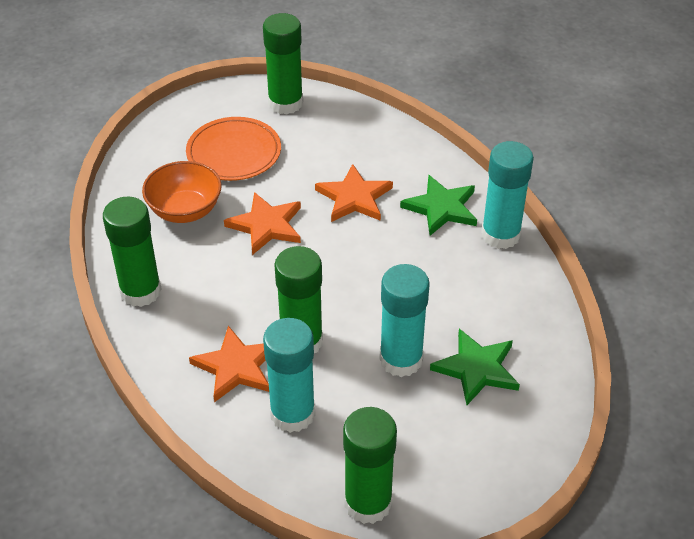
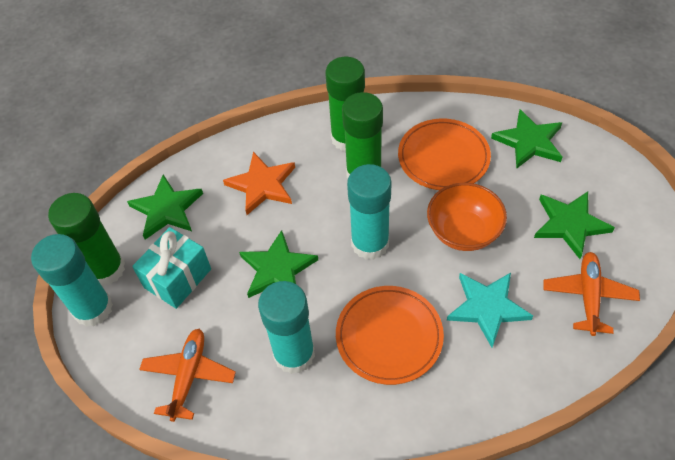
green glue stick: [103,197,162,307] [263,13,303,115] [274,246,323,353] [343,407,397,524] = 4 -> [48,193,125,286] [325,57,365,151] [342,92,383,178] = 3
green star: [400,175,477,236] [430,329,520,405] = 2 -> [127,175,203,240] [239,230,318,298] [491,109,562,169] [534,192,615,259] = 4
orange plane: none = 0 -> [139,329,236,422] [544,252,640,336] = 2
orange plate: [186,117,281,181] = 1 -> [336,286,444,385] [398,118,491,190] = 2
orange star: [189,326,269,402] [224,192,301,255] [315,164,393,222] = 3 -> [223,152,295,215] = 1
turquoise gift: none = 0 -> [132,227,211,309] = 1
turquoise star: none = 0 -> [447,273,533,347] = 1

